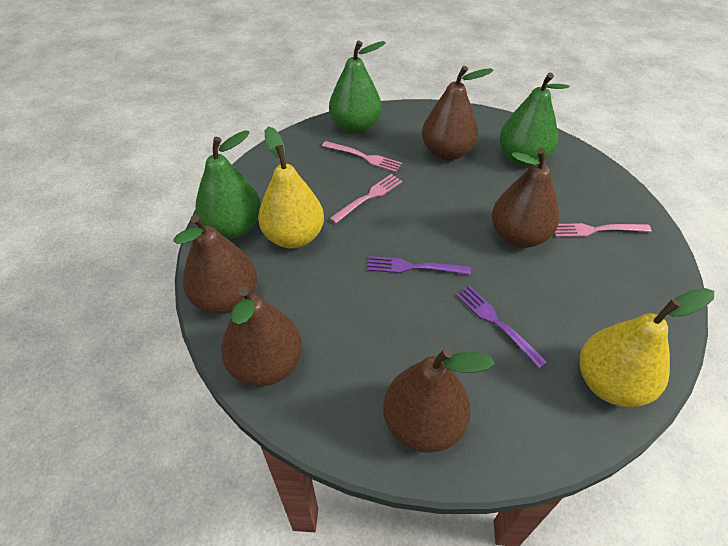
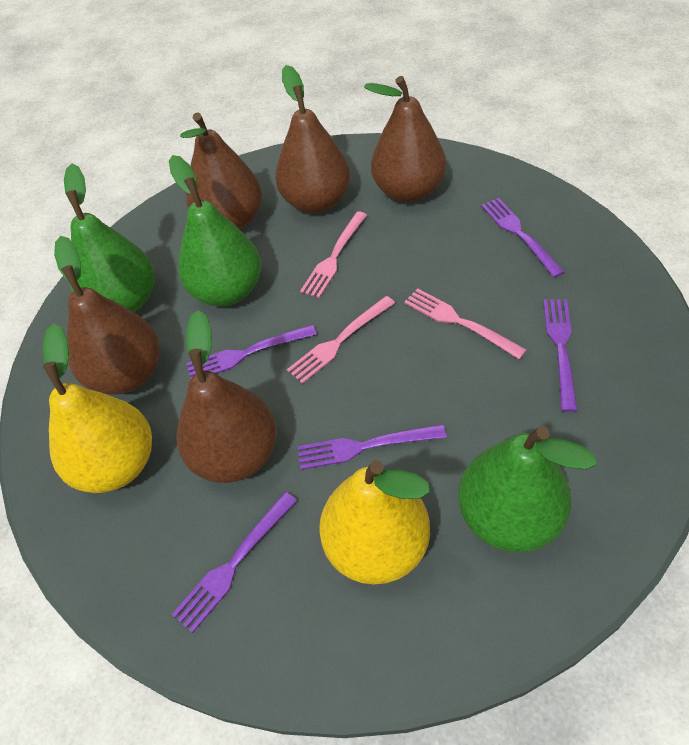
purple fork: [367,256,471,275] [456,286,548,369] = 2 -> [172,492,297,633] [186,324,317,379] [298,424,447,470] [481,198,565,277] [543,300,578,412] = 5

